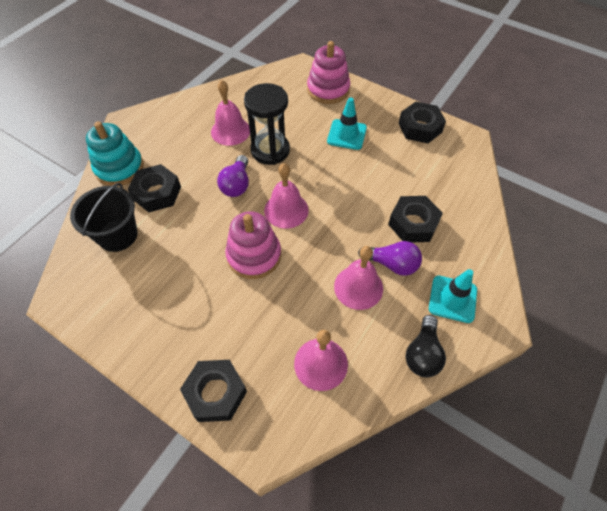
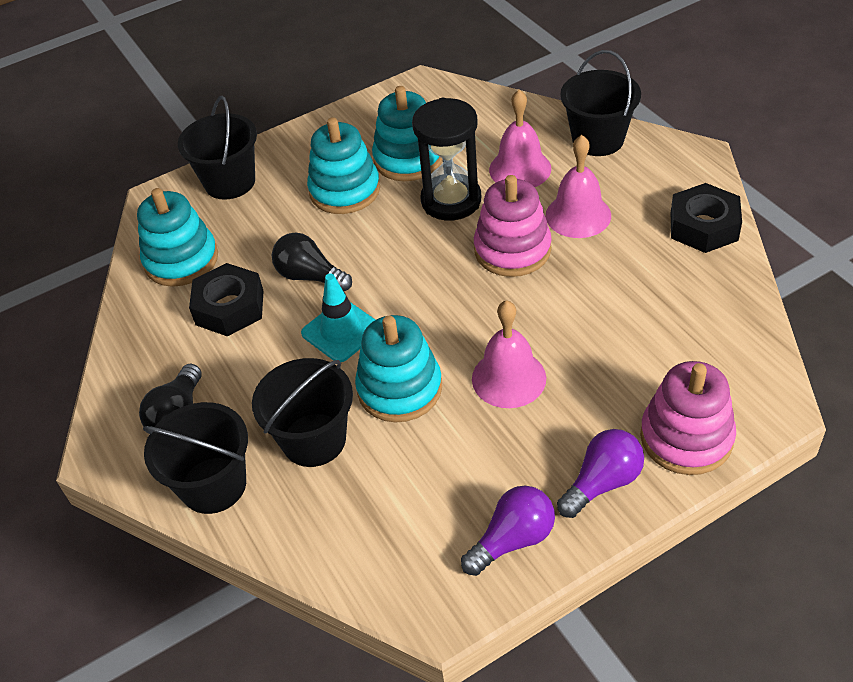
black bucket: [70,183,138,252] = 1 -> [143,402,248,514] [178,96,257,200] [252,358,353,467] [560,50,641,156] = 4
black light bulb: [406,315,446,377] = 1 -> [139,364,202,427] [272,233,352,291] = 2
black nut: [128,164,181,212] [180,360,247,422] [388,196,443,242] [398,102,446,143] = 4 -> [189,263,263,337] [671,183,742,253] = 2
pink bell: [211,80,250,146] [264,163,309,229] [294,330,348,391] [334,246,383,310] = 4 -> [472,300,546,408] [489,90,551,187] [545,135,611,238] = 3
turquoise stacking toy: [86,121,144,186] = 1 -> [137,188,218,287] [307,117,380,214] [355,315,442,422] [372,86,442,181] = 4
turquoise traffic cone: [327,97,367,150] [429,269,477,323] = 2 -> [301,273,375,362] = 1

